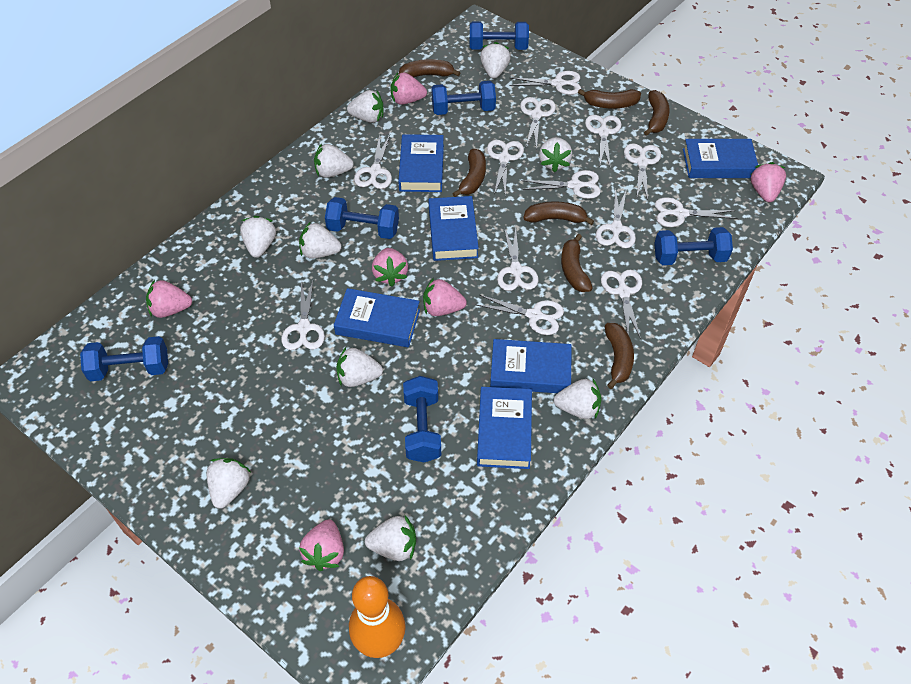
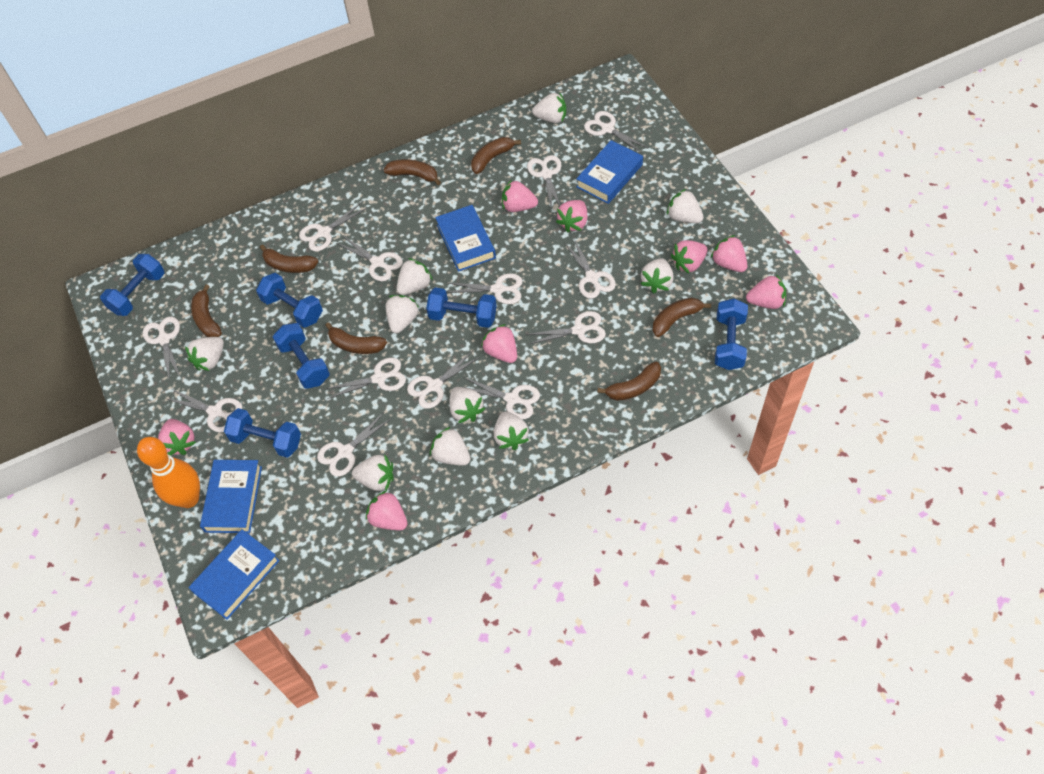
blue book: [334,288,420,347] [398,134,444,192] [429,196,479,261] [477,387,532,469] [490,339,572,393] [683,139,758,178] = 6 -> [189,529,280,620] [200,460,262,533] [435,205,496,272] [576,140,643,204] = 4
pink strawberry: [146,280,192,318] [299,520,344,571] [372,248,408,286] [391,73,427,105] [423,278,467,316] [751,162,786,202] = 6 -> [158,419,196,456] [366,490,408,530] [481,324,517,363] [502,180,538,212] [556,200,587,232] [671,240,708,273] [711,235,748,272] [746,274,786,309] = 8

